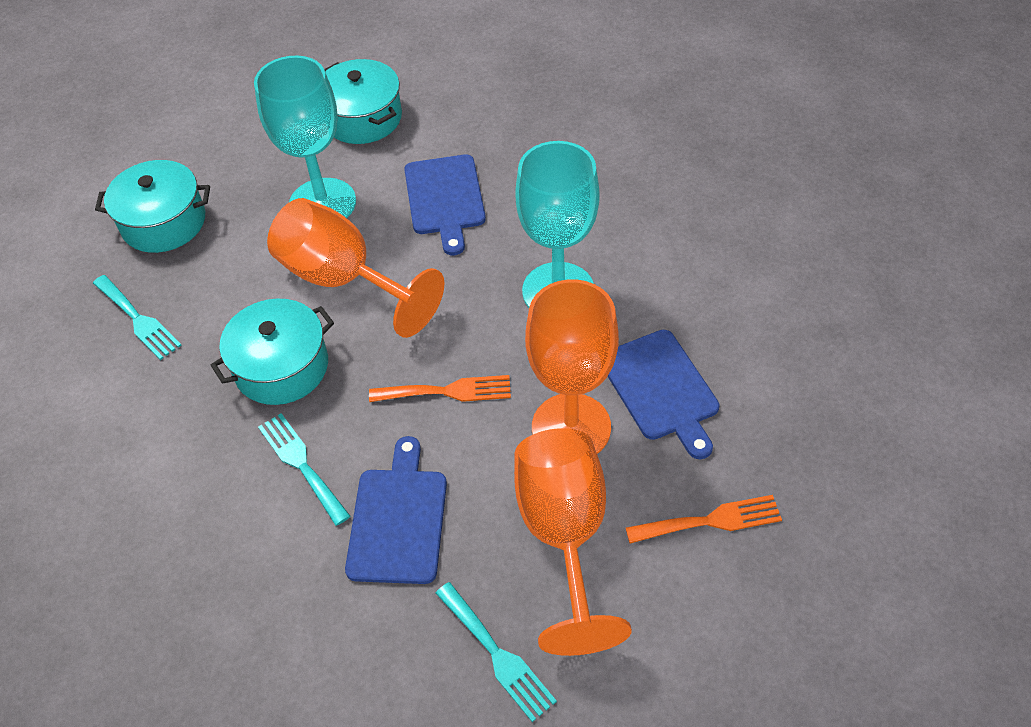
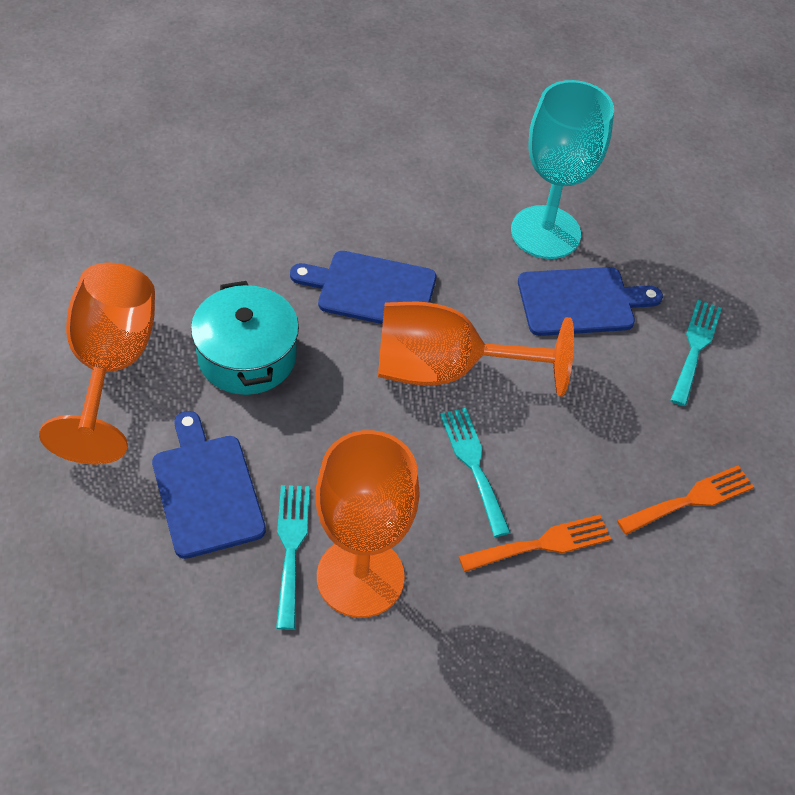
turquoise goblet: [254,56,356,218] [515,141,600,308] = 2 -> [511,80,614,259] = 1
turquoise pot: [95,160,210,253] [210,299,334,405] [324,59,402,144] = 3 -> [191,281,299,395] = 1

